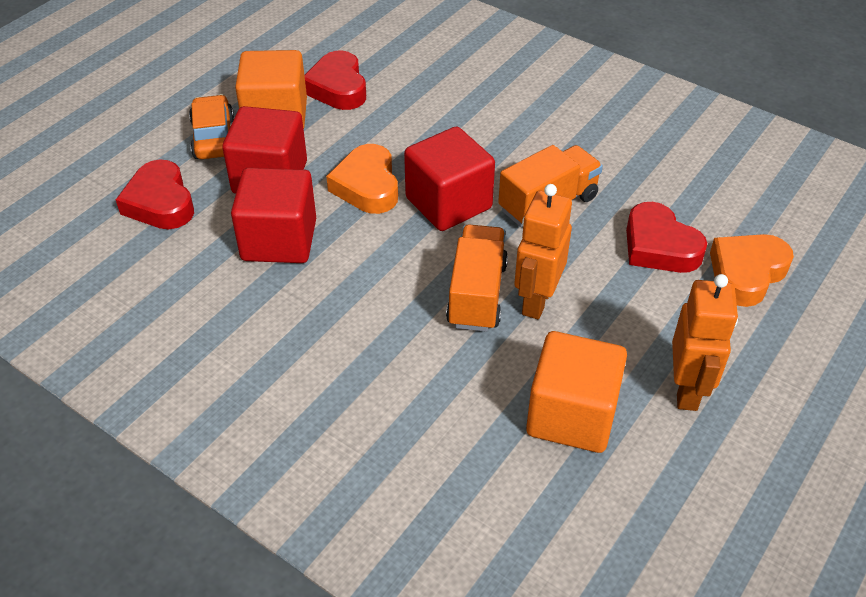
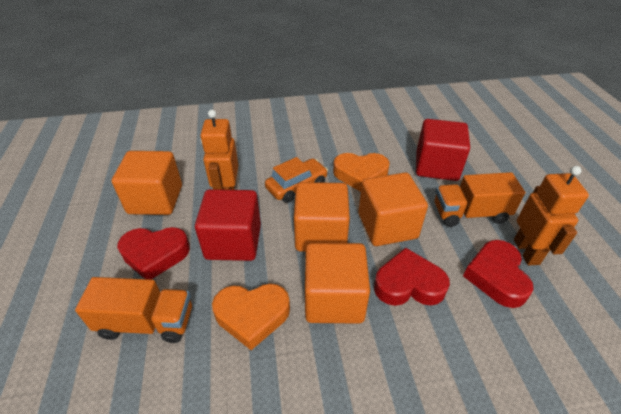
orange cube: [235,50,307,129] [526,331,627,453] = 2 -> [112,151,182,215] [294,182,350,252] [305,243,370,323] [358,173,428,246] = 4
red cube: [222,106,307,194] [231,168,316,263] [404,127,495,231] = 3 -> [195,189,261,261] [416,119,470,181] = 2

